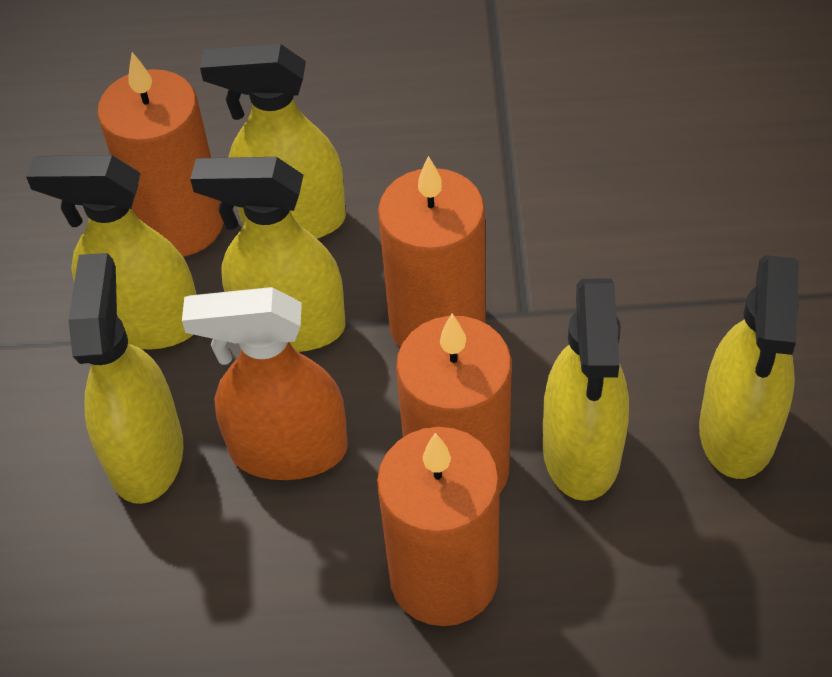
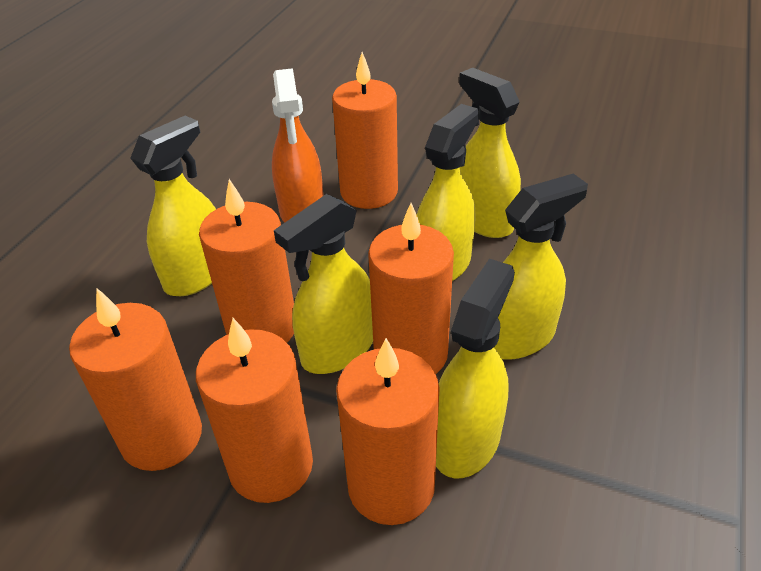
orange candle: [97,52,224,257] [377,427,500,626] [378,156,485,348] [396,314,512,494] = 4 -> [69,288,202,471] [196,318,313,503] [199,179,294,343] [332,52,398,209] [336,338,440,525] [368,203,454,374] = 6

